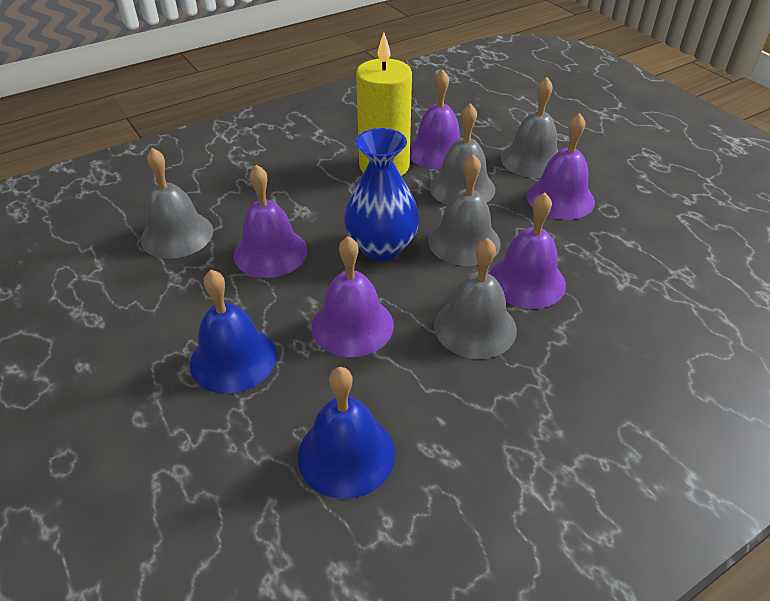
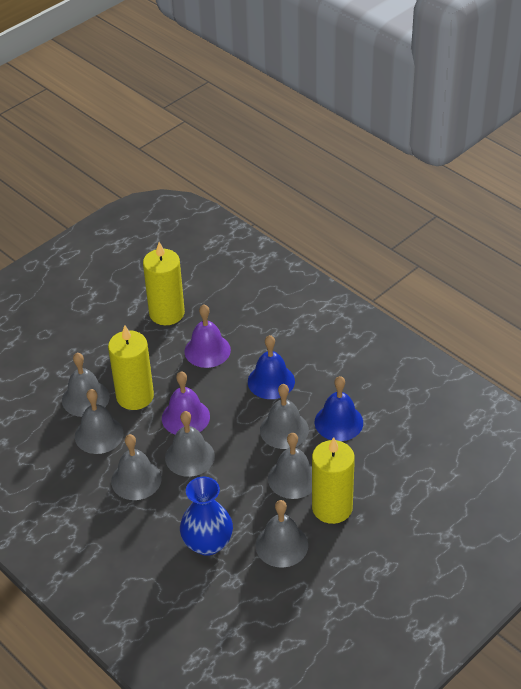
grey bell: [141,148,213,259] [428,154,501,266] [429,103,495,205] [434,238,517,359] [501,77,558,178] = 5 -> [62,353,110,417] [75,389,124,454] [111,434,162,500] [165,411,215,477] [255,500,308,568] [260,384,309,449] [268,433,312,499] = 7
purple bell: [234,165,308,278] [312,236,394,357] [410,70,460,170] [489,193,566,309] [527,113,595,220] = 5 -> [162,371,210,435] [185,304,231,368] = 2
yellow candle: [356,33,412,176] = 1 -> [108,325,154,410] [143,242,185,325] [312,437,355,524] = 3

